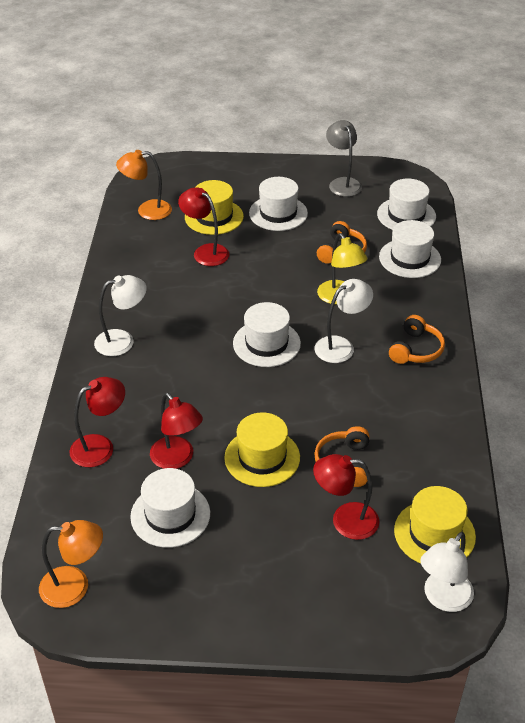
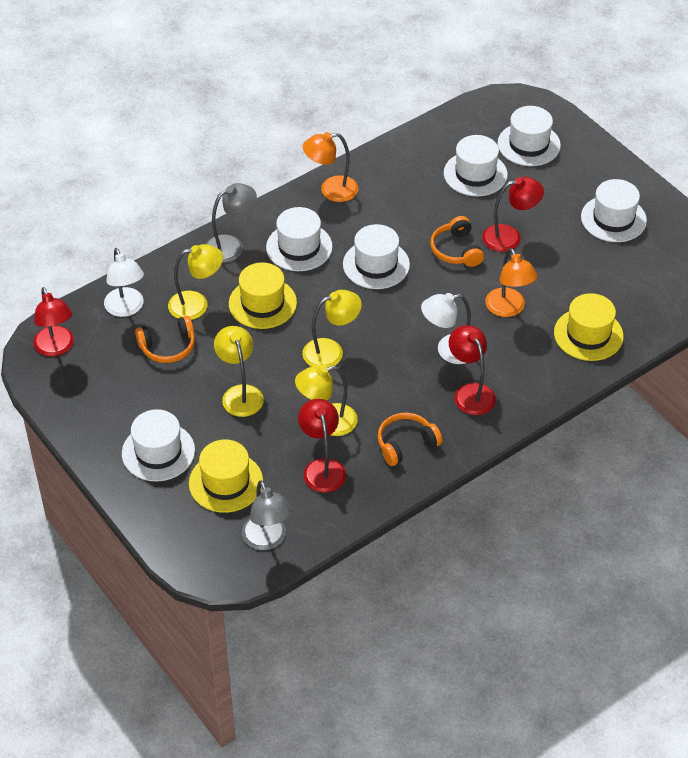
grey lamp: [326,120,362,197] = 1 -> [206,183,257,263] [242,480,292,550] = 2
white hat: [130,468,210,548] [233,302,301,367] [249,177,308,231] [377,178,436,230] [379,220,441,278] = 5 -> [122,409,195,482] [266,207,333,271] [343,224,410,289] [444,135,508,196] [498,106,561,166] [581,179,647,242] = 6
white lamp: [94,275,147,356] [315,279,373,363] [420,532,474,612] = 3 -> [104,248,144,317] [421,293,471,364] = 2
yellow lamp: [317,233,367,305] = 1 -> [168,244,223,320] [214,326,264,417] [295,365,358,436] [302,290,362,368] = 4

